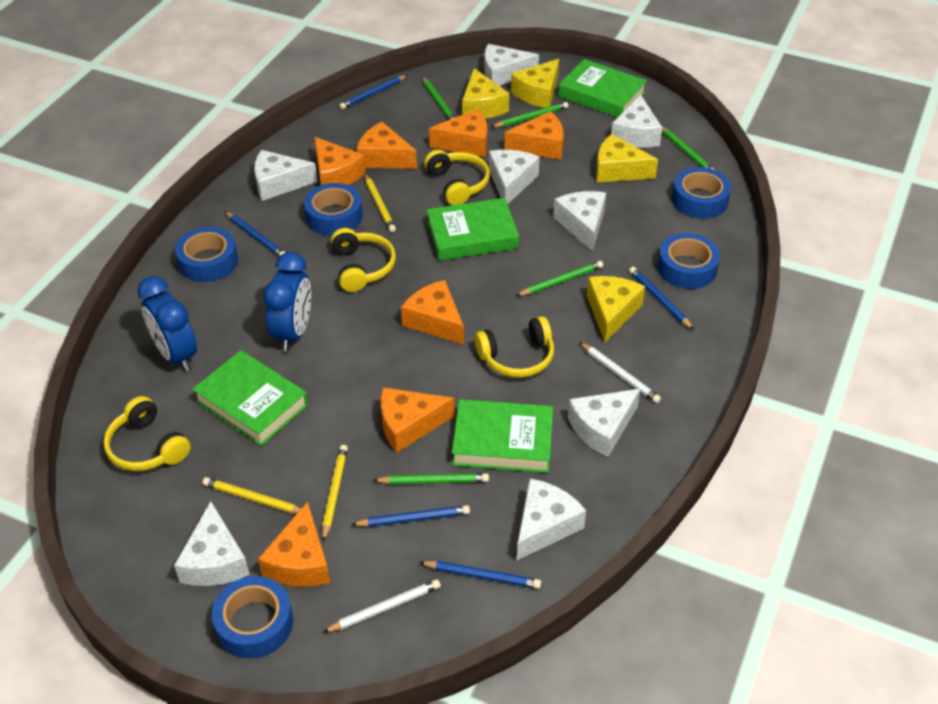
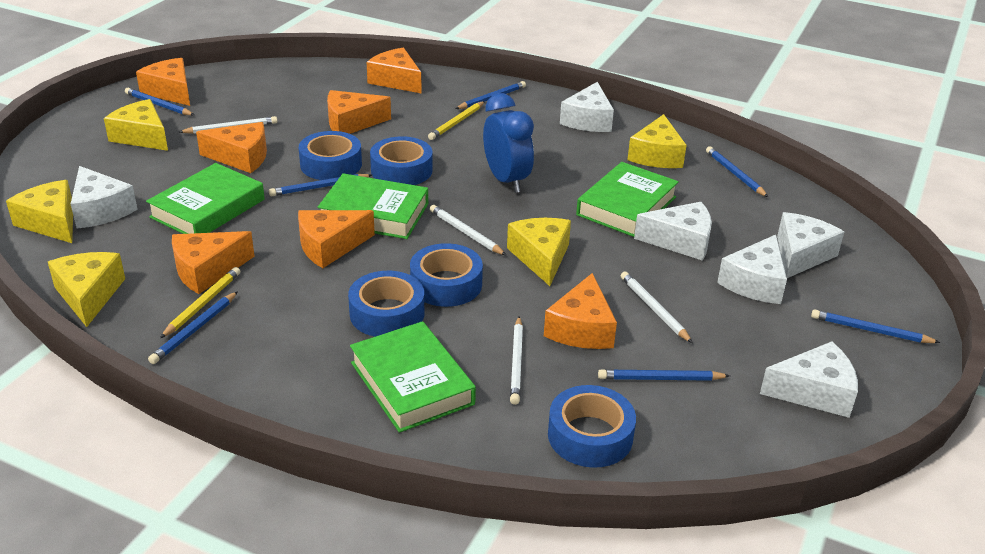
blue clock: [137,276,197,372] [263,252,311,351] = 2 -> [483,93,534,193] = 1
blue pencil: [225,212,286,257] [339,75,408,109] [351,505,470,527] [420,561,541,589] [629,267,694,330] = 5 -> [125,88,194,115] [148,291,238,364] [269,174,372,196] [455,81,526,109] [598,369,730,381] [706,146,768,197] [811,309,941,343] = 7
green pencil: [373,473,489,484] [422,76,455,120] [491,102,569,127] [516,261,603,296] [662,126,715,170] = 5 -> none = 0
white cheese: [174,501,249,586] [254,150,317,201] [484,44,539,86] [489,150,540,205] [517,478,586,560] [553,191,606,252] [568,389,640,457] [611,95,662,148] = 8 -> [71,166,138,229] [560,82,614,132] [634,202,712,261] [717,235,787,304] [760,342,858,418] [777,212,844,278] = 6
white pencil: [323,579,441,632] [580,342,661,403] = 2 -> [179,116,277,134] [430,205,507,256] [510,317,523,405] [621,272,693,343] = 4
yellow cheese: [462,68,509,118] [511,59,559,108] [587,276,645,342] [596,134,658,182] = 4 -> [6,180,73,243] [48,252,125,327] [104,99,168,151] [507,218,571,286] [627,114,687,168] = 5
yellow headphones: [103,396,191,471] [331,228,396,292] [424,150,490,205] [475,316,554,378] = 4 -> none = 0
yellow pencil: [202,477,301,514] [322,445,348,542] [365,174,396,232] = 3 -> [160,267,240,338] [428,101,485,140] = 2

